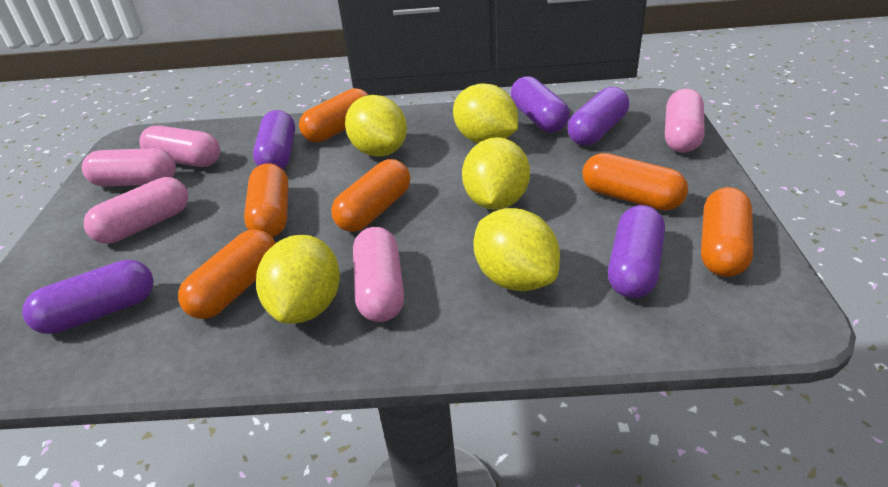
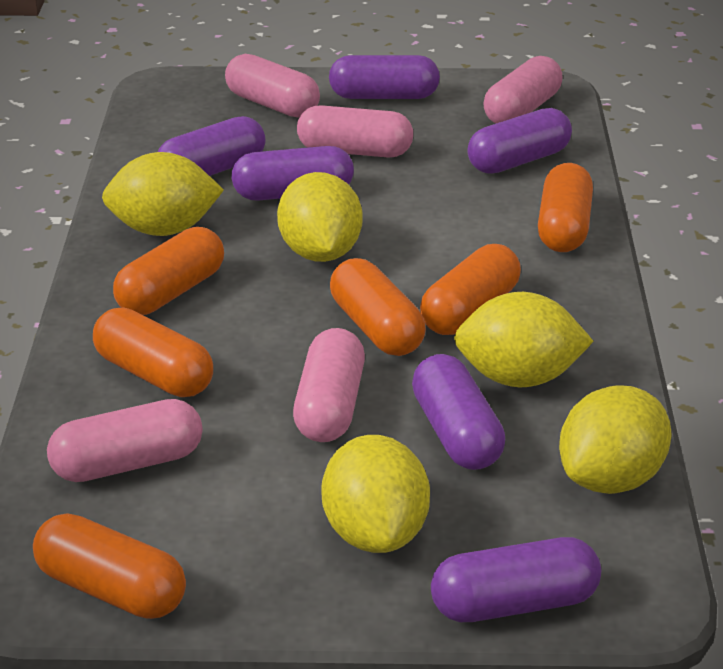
purple capsule: [22,260,154,334] [253,110,295,169] [511,76,570,132] [568,87,629,146] [608,205,665,298] = 5 -> [158,116,266,176] [232,146,354,201] [329,55,440,99] [412,354,505,470] [431,537,601,622] [467,108,572,174] = 6

